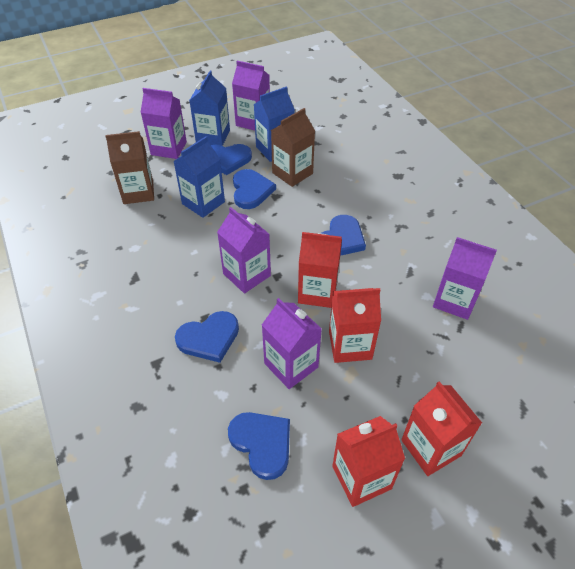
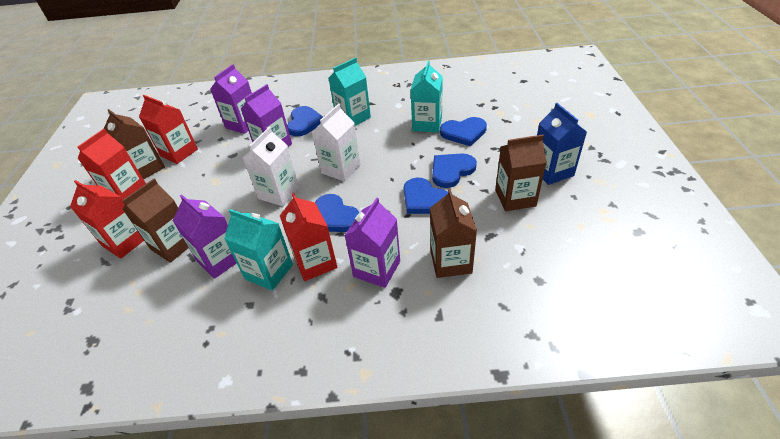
blue carton: [174,136,225,218] [189,71,230,146] [254,86,295,162] = 3 -> [537,103,587,185] = 1
brown carton: [105,131,154,204] [271,108,315,187] = 2 -> [104,109,165,179] [122,179,188,263] [430,189,477,278] [495,135,547,211] = 4
purple carton: [141,88,187,159] [217,207,271,293] [232,61,270,130] [262,298,322,389] [433,237,497,320] = 5 -> [173,194,236,279] [210,64,252,134] [241,84,292,146] [344,198,400,288] = 4
turquoise carton: none = 0 -> [224,209,293,291] [329,57,371,126] [411,60,443,133] = 3
white carton: none = 0 -> [243,127,299,206] [312,104,360,182] = 2

